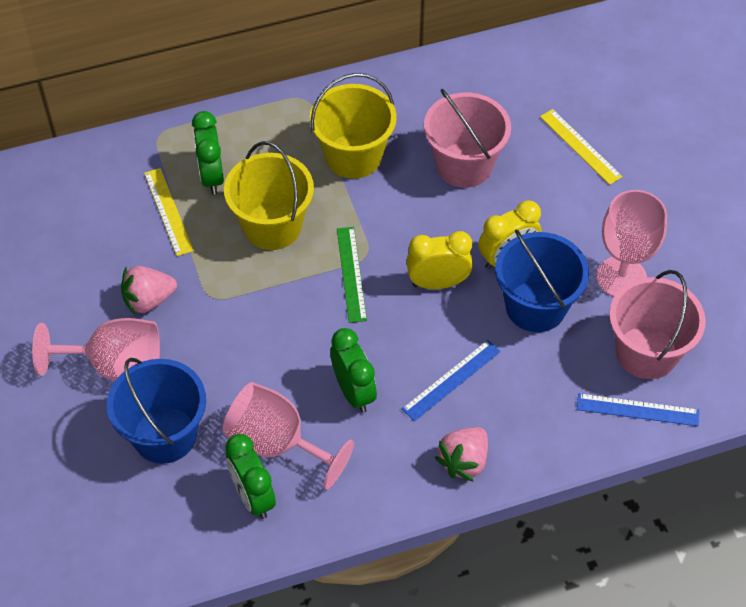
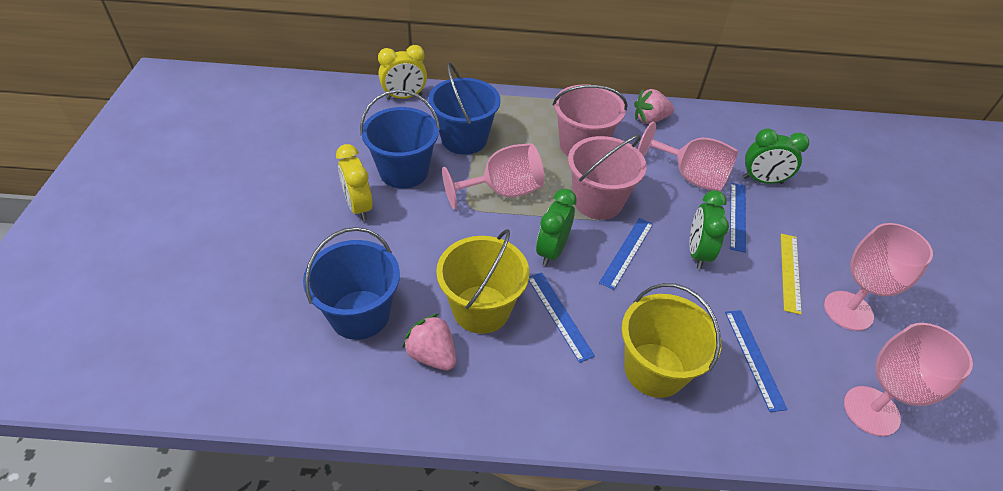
blue bucket: [107,358,206,464] [495,229,589,332] = 2 -> [303,227,400,340] [360,90,440,189] [428,63,501,155] = 3
blue ruler: [402,340,501,421] [577,393,699,426] = 2 -> [529,272,595,363] [599,218,653,290] [725,310,788,412] [730,183,746,253] = 4
green ruler: [337,227,367,323] = 1 -> none = 0
pink goblet: [32,318,160,381] [222,382,354,490] [596,190,667,297] = 3 -> [442,143,544,209] [638,122,738,191] [824,223,933,331] [844,323,973,436] = 4
yellow ruler: [144,168,194,256] [540,109,623,185] = 2 -> [781,234,802,315] = 1

